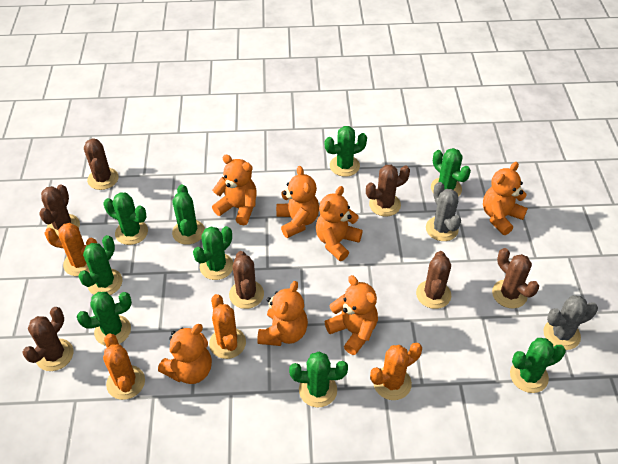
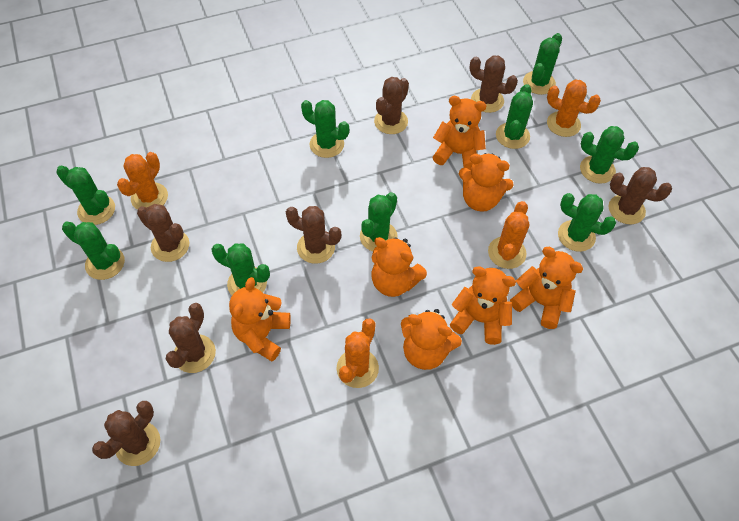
grey cactus: [426,182,461,241] [543,295,598,350] = 2 -> none = 0

